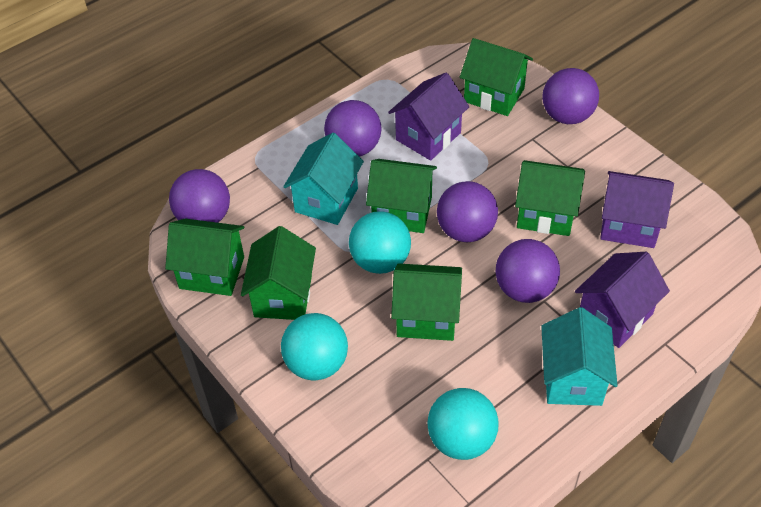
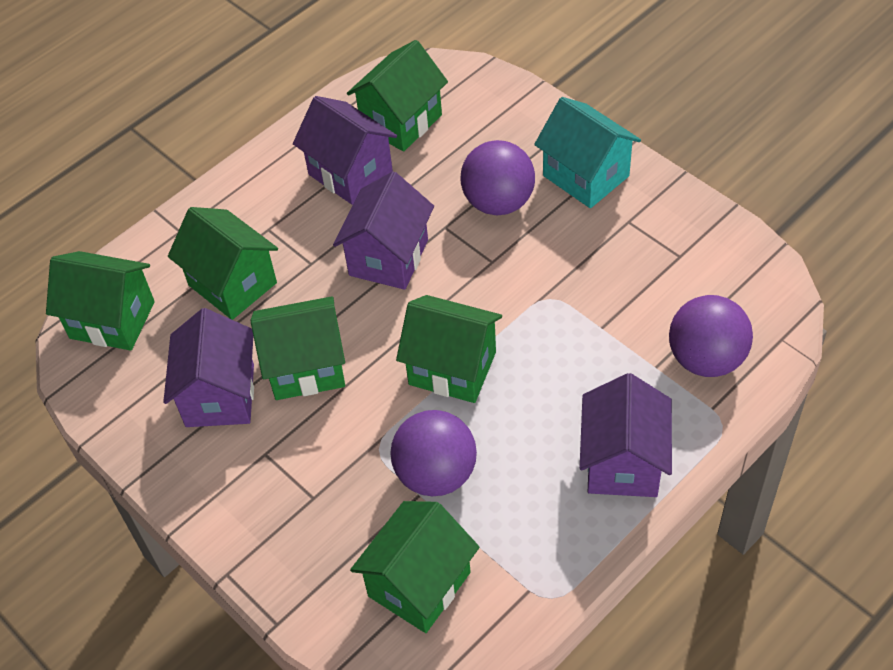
purple ball: [169,169,230,223] [324,100,381,156] [437,181,498,242] [495,239,560,303] [542,68,599,124] = 5 -> [390,410,477,496] [460,140,535,216] [669,295,753,377] = 3
purple house: [388,73,469,160] [575,252,670,348] [600,171,674,248] = 3 -> [163,308,254,427] [293,96,397,205] [333,171,434,290] [580,373,672,497] = 4
turquoise ball: [281,313,348,381] [349,211,411,274] [427,388,498,460] = 3 -> none = 0
turquoise house: [283,133,364,225] [541,307,618,406] = 2 -> [534,97,641,208] = 1

